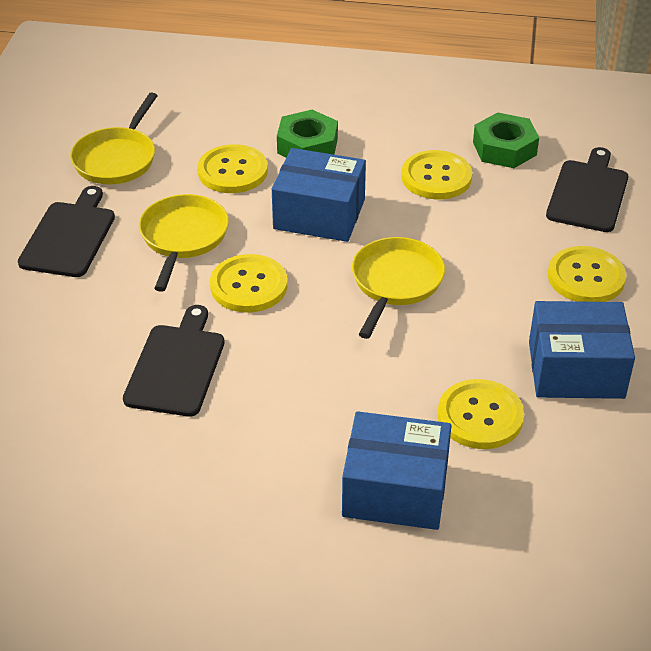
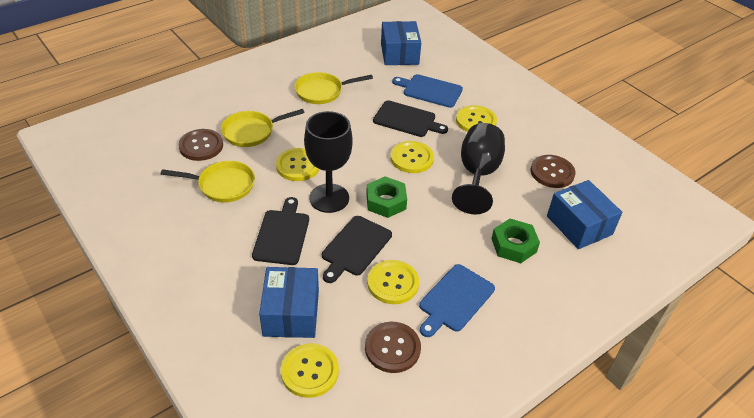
black goblet: none = 0 -> [304,111,353,213] [452,123,505,214] = 2
blue cutting board: none = 0 -> [392,74,463,108] [419,264,495,337] = 2
brown button: none = 0 -> [178,129,223,161] [365,322,421,373] [531,155,576,188] = 3

